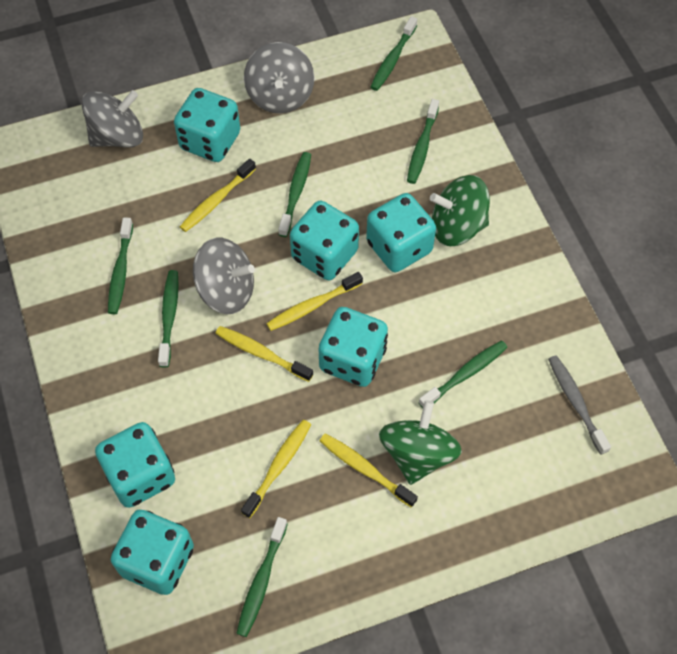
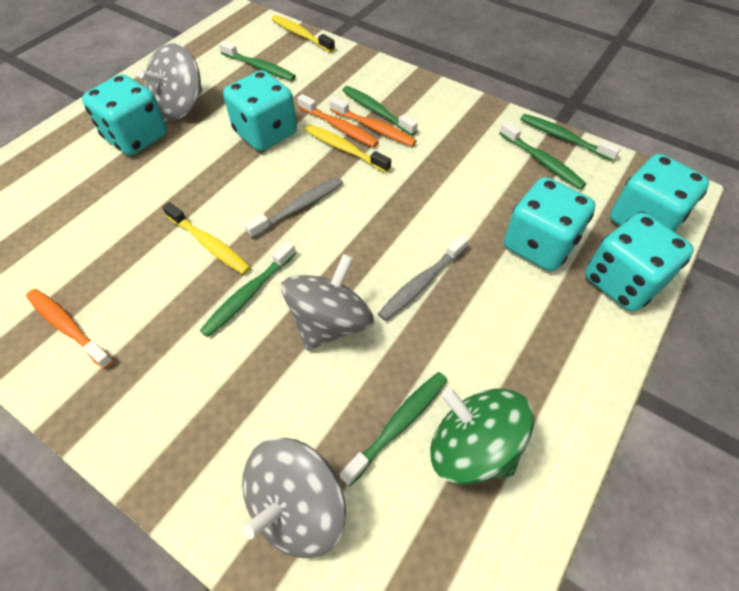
green spinning top: [379,400,462,485] [430,175,490,246] = 2 -> [430,387,534,485] = 1
green toothbrush: [108,217,133,314] [158,270,179,367] [236,517,288,637] [278,152,311,237] [370,16,417,91] [407,99,439,184] [418,341,507,408] = 7 -> [200,241,296,337] [219,41,296,81] [340,372,447,486] [342,86,418,136] [499,121,586,189] [520,114,621,161] = 6
grey toothbrush: [548,355,611,455] = 1 -> [245,177,343,238] [378,235,469,321] = 2
orange toothbrush: none = 0 -> [26,289,114,369] [297,94,379,147] [330,97,417,147] = 3
turquoise dice: [95,422,175,508] [111,510,194,595] [174,88,240,162] [290,201,359,280] [319,307,388,387] [366,193,436,272] = 6 -> [82,74,167,155] [223,70,297,151] [504,177,596,271] [585,213,694,311] [610,154,710,232] = 5
yellow toothbrush: [180,159,256,232] [215,326,313,382] [241,420,311,518] [266,272,363,331] [320,433,418,507] = 5 -> [162,202,251,274] [272,15,335,53] [305,124,391,173] = 3

